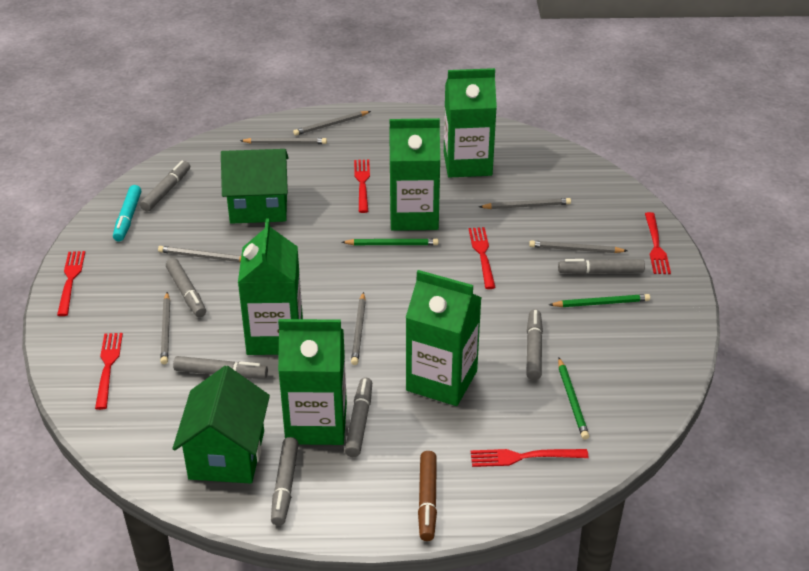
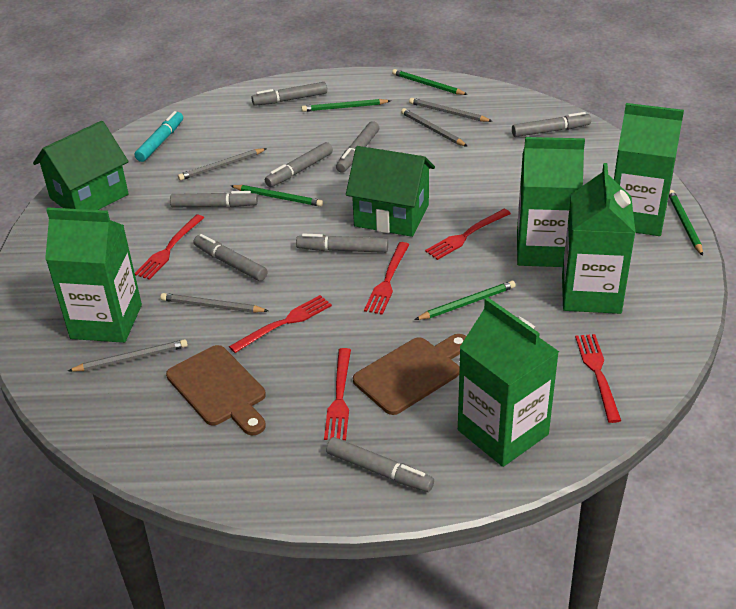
brown cutting board: none = 0 -> [166,345,266,436] [353,334,466,415] = 2
brown marker: [418,451,437,541] = 1 -> none = 0
green pencil: [342,238,439,245] [549,294,650,307] [558,358,589,440] = 3 -> [231,185,323,207] [302,99,391,112] [392,69,468,95] [414,281,516,320] [669,190,703,256] = 5
grey marker: [140,161,190,212] [166,258,206,317] [173,356,268,379] [271,437,299,526] [345,378,372,457] [526,309,543,380] [558,259,645,274] = 7 -> [170,191,258,208] [194,234,268,281] [252,82,327,106] [265,142,333,187] [296,234,388,253] [326,437,434,492] [336,121,379,173] [512,112,591,137] = 8
grey pencil: [158,246,241,262] [160,292,170,364] [240,138,327,144] [293,111,371,136] [351,292,366,365] [479,198,571,209] [529,240,627,253] = 7 -> [68,339,188,372] [161,293,269,313] [178,148,267,181] [401,108,468,147] [409,98,492,122] = 5

